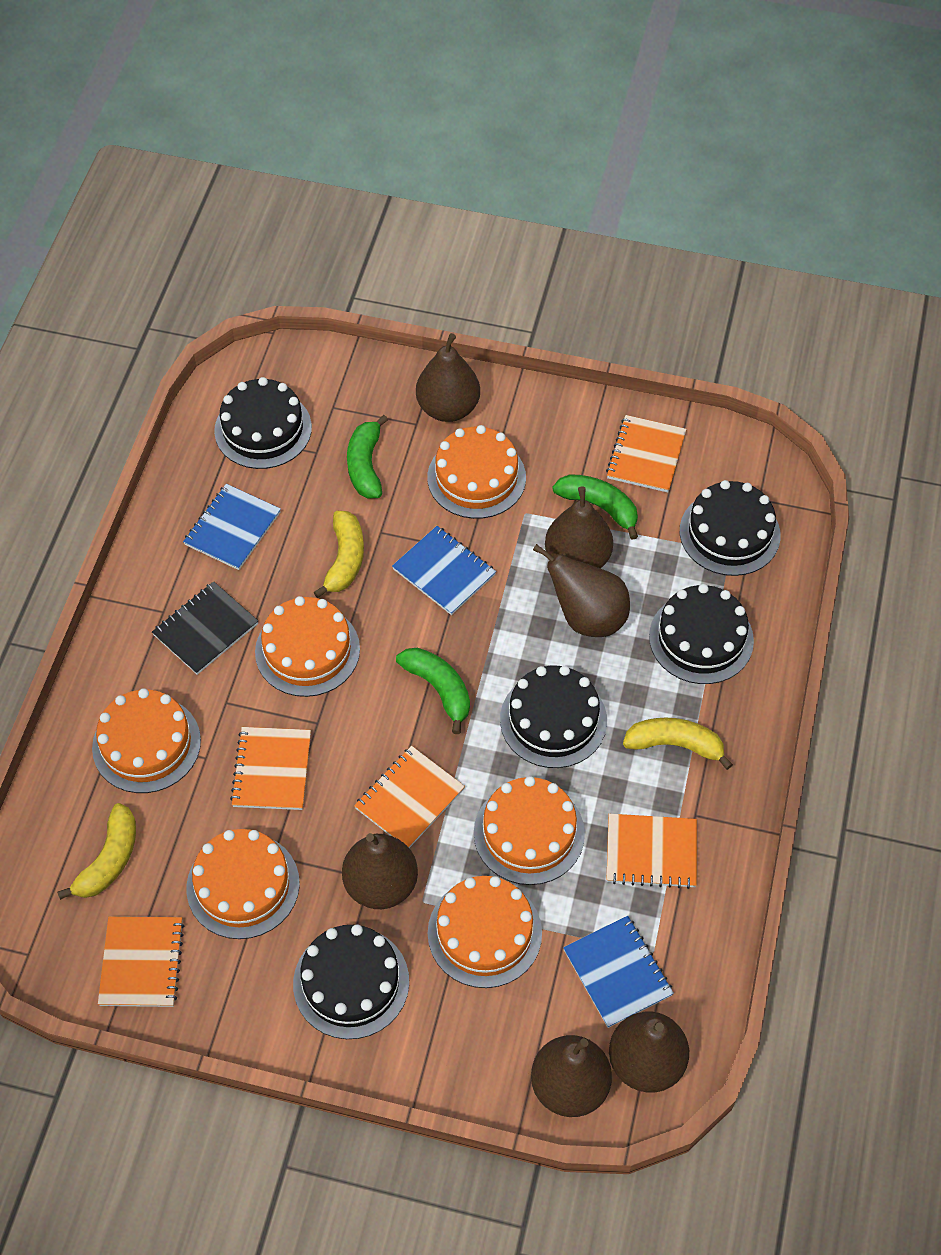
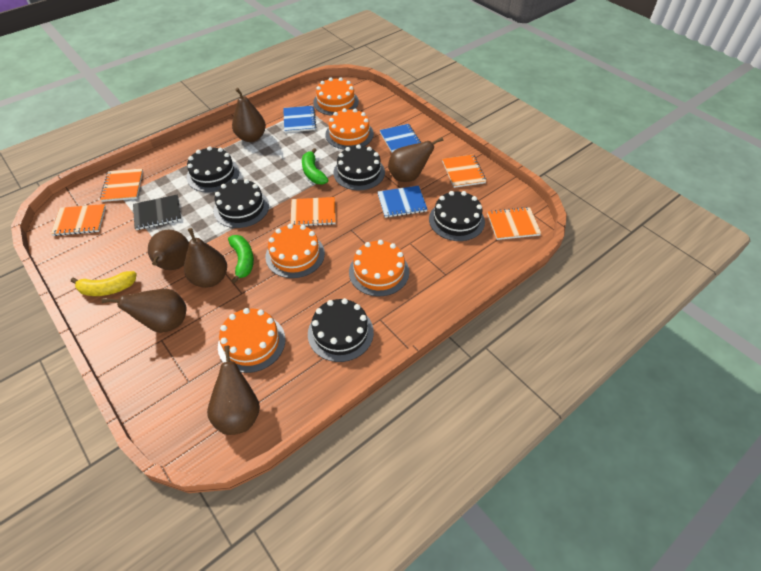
green banana: [347,415,388,499] [396,648,470,734] [552,474,638,540] = 3 -> [228,235,254,284] [302,148,328,184] = 2
orange cake: [92,688,201,793] [186,829,300,939] [255,596,360,697] [427,425,526,519] [428,876,542,988] [474,776,585,885] = 6 -> [218,308,285,373] [266,224,325,278] [313,77,359,116] [326,108,374,150] [349,240,409,296] = 5
yellow banana: [57,803,136,900] [314,511,364,598] [623,718,733,770] = 3 -> [71,271,137,296] = 1

